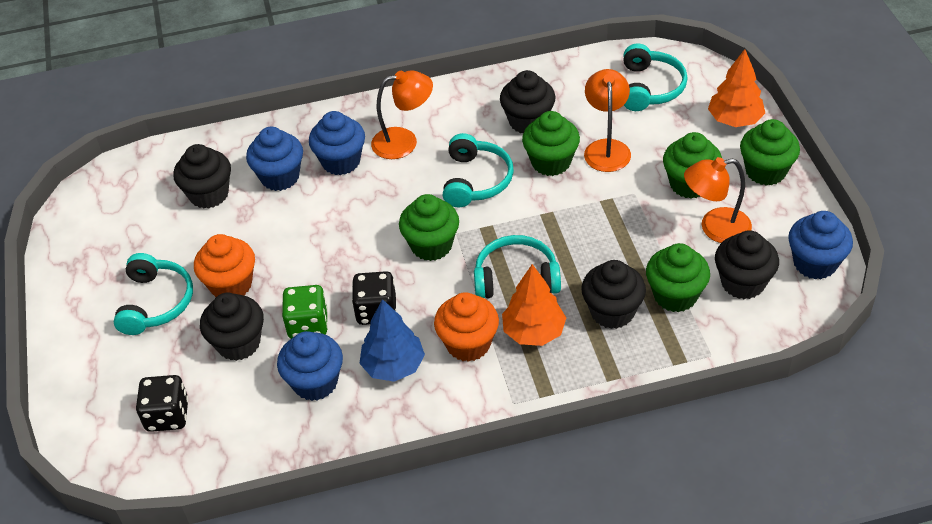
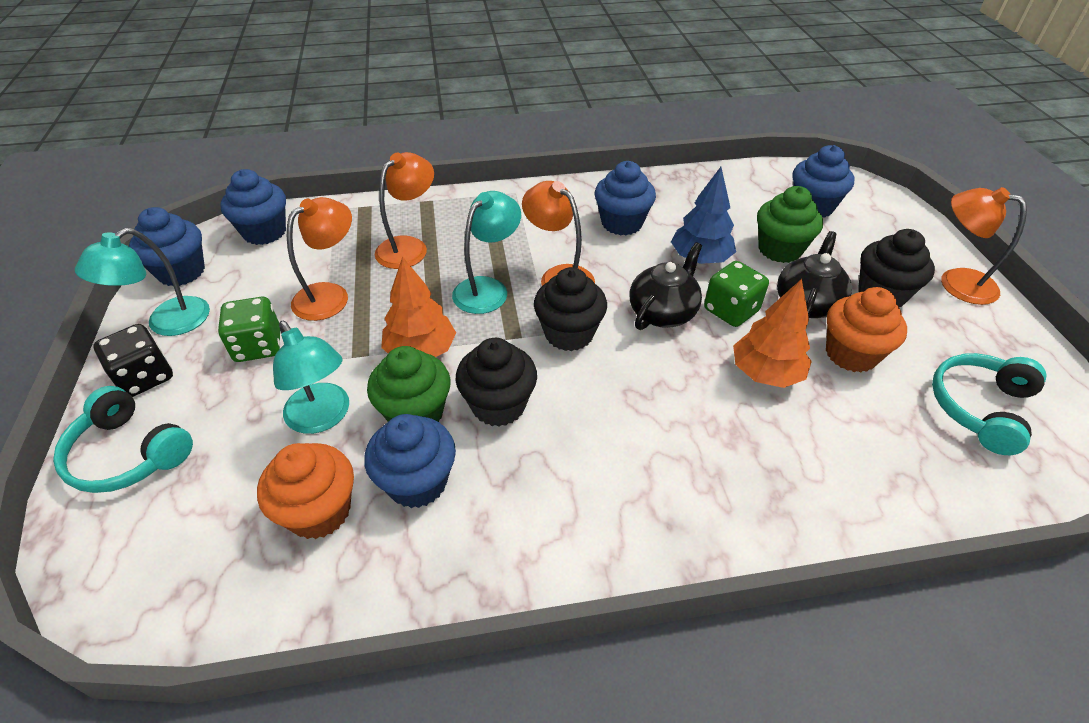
black cupcake: [173,144,231,209] [200,292,264,361] [500,70,556,133] [581,260,646,329] [715,230,779,299] = 5 -> [455,338,537,427] [534,267,607,351] [858,229,935,307] = 3
black dice: [136,375,189,432] [352,271,397,325] = 2 -> [93,324,173,397] = 1
black teapot: none = 0 -> [630,242,702,330] [777,231,852,318] = 2
blue cupcake: [246,127,303,191] [277,331,343,401] [309,111,365,175] [788,211,853,279] = 4 -> [129,207,205,286] [221,169,286,245] [364,414,456,508] [595,161,656,235] [792,145,855,218] = 5
green cupcake: [399,194,459,261] [522,111,580,176] [646,243,710,312] [663,132,722,198] [740,119,800,186] = 5 -> [367,346,451,422] [757,186,823,263] = 2
green dice: [282,285,328,339] = 1 -> [218,297,280,362] [704,261,769,327] = 2
orange lamp: [371,70,433,159] [584,69,631,172] [684,157,752,243] = 3 -> [287,197,352,321] [375,152,434,269] [522,181,595,286] [941,187,1027,305] = 4
turquoise headphones: [113,253,193,335] [443,133,514,207] [474,235,561,299] [623,43,688,111] = 4 -> [53,386,193,493] [932,353,1047,455] = 2
turquoise lamp: none = 0 -> [75,228,210,336] [273,321,349,434] [452,191,521,314] = 3

